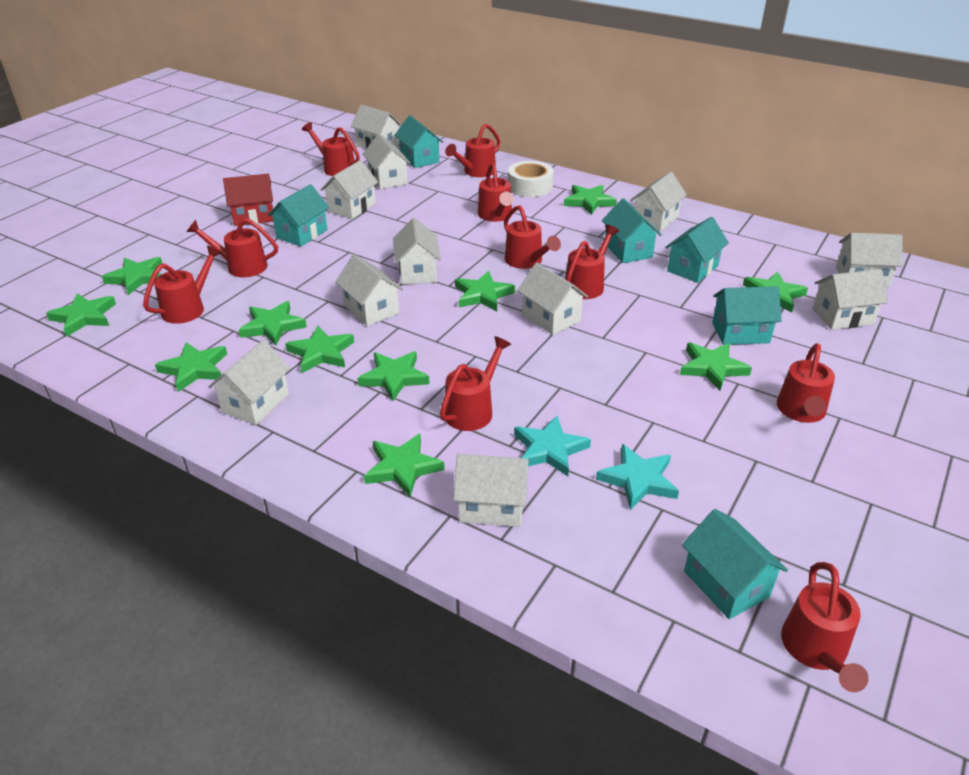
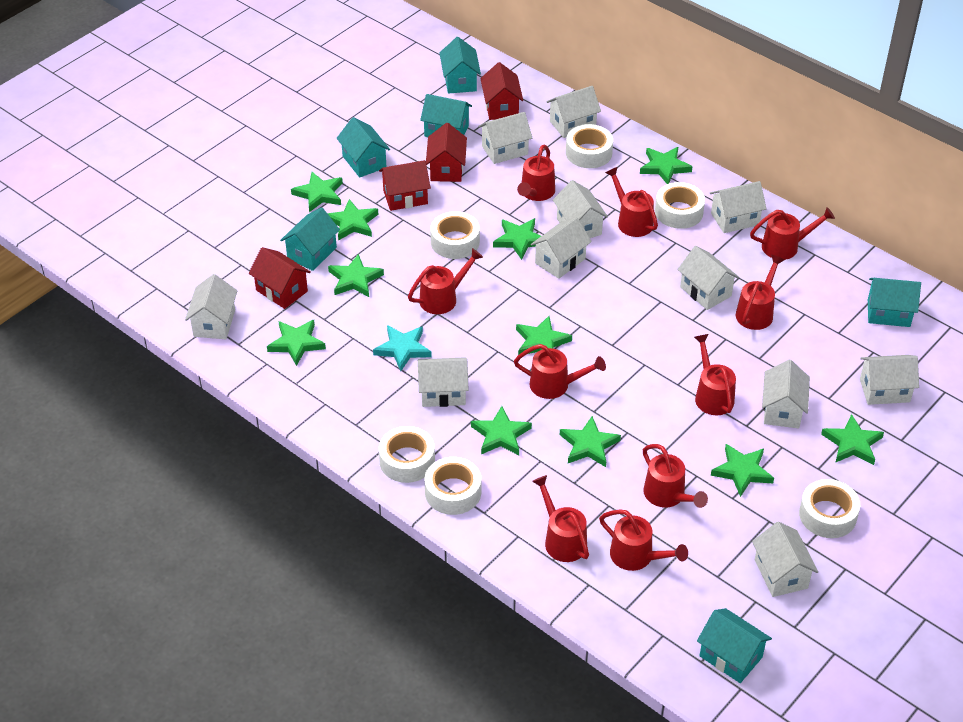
red house: [223,174,274,226] = 1 -> [249,247,311,309] [379,160,431,211] [426,123,467,182] [480,62,523,120] = 4
turquoise star: [514,416,591,476] [596,444,679,510] = 2 -> [373,325,432,371] = 1
white tape: [508,161,554,197] = 1 -> [379,426,435,483] [425,457,481,515] [430,211,480,259] [566,124,613,168] [655,182,705,229] [799,479,860,538] = 6

